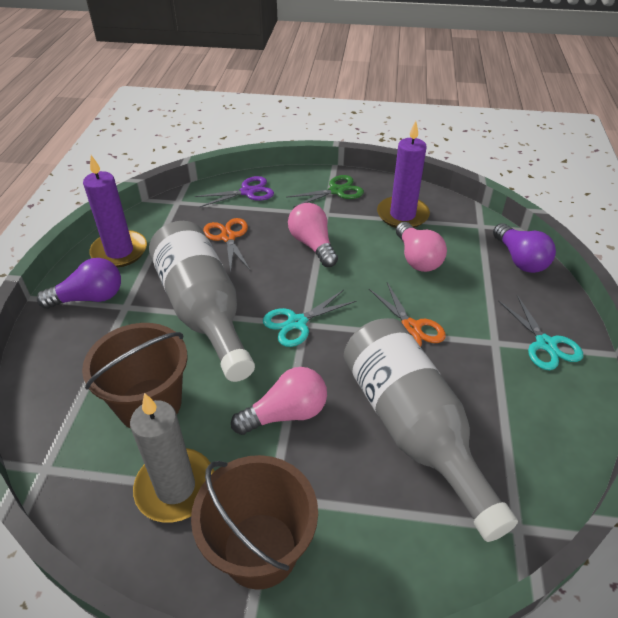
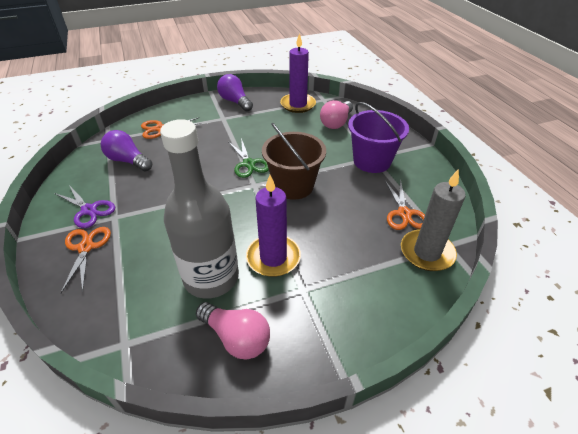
brown bucket: [82,323,188,429] [191,455,318,590] = 2 -> [262,123,326,200] = 1
grey bottle: [149,221,255,382] [344,318,518,542] = 2 -> [160,119,239,299] = 1
orange scissors: [203,218,250,273] [369,283,446,347] = 2 -> [61,227,111,293] [141,118,202,139] [385,180,425,230] = 3
pink light bulb: [231,367,327,435] [288,203,338,267] [396,222,447,272] = 3 -> [196,302,270,360] [320,100,353,129] = 2
purple bucket: none = 0 -> [348,102,409,173] = 1
turquoise scissors: [263,290,356,347] [498,295,583,370] = 2 -> none = 0

